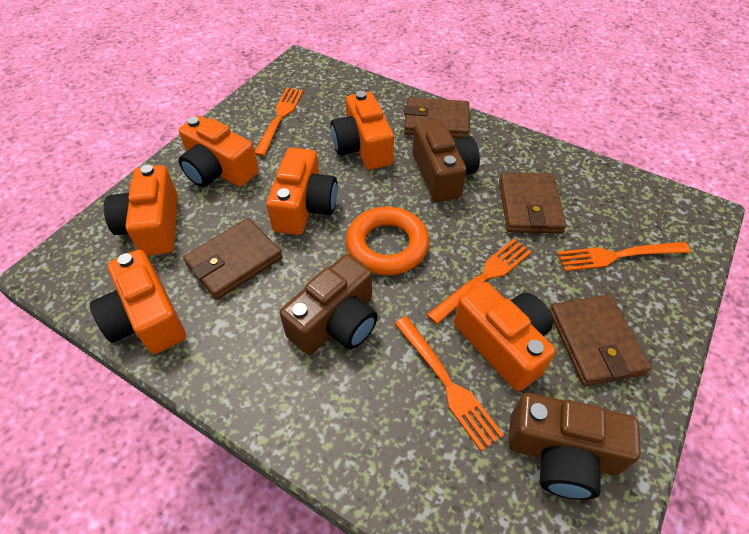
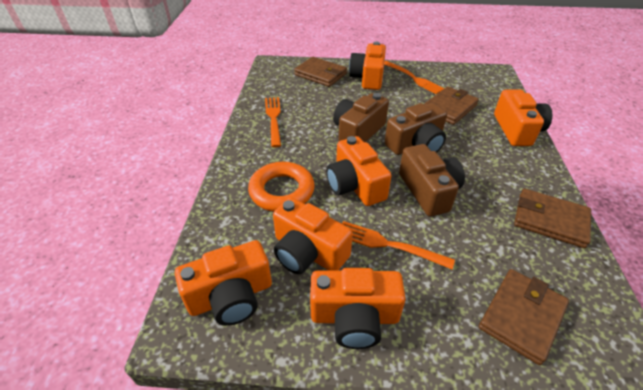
orange fork: [255,88,304,156] [394,316,504,451] [427,239,532,325] [557,242,691,271] = 4 -> [265,97,281,147] [342,221,455,269] [384,61,444,94] = 3

